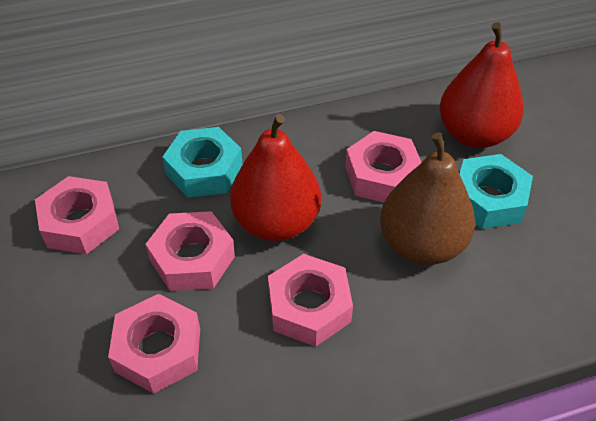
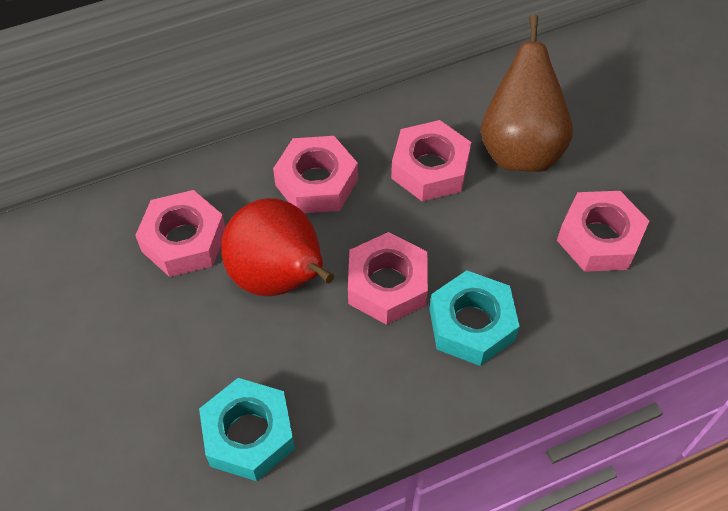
red pear: [230,114,321,241] [440,22,524,148] = 2 -> [221,198,334,296] = 1

